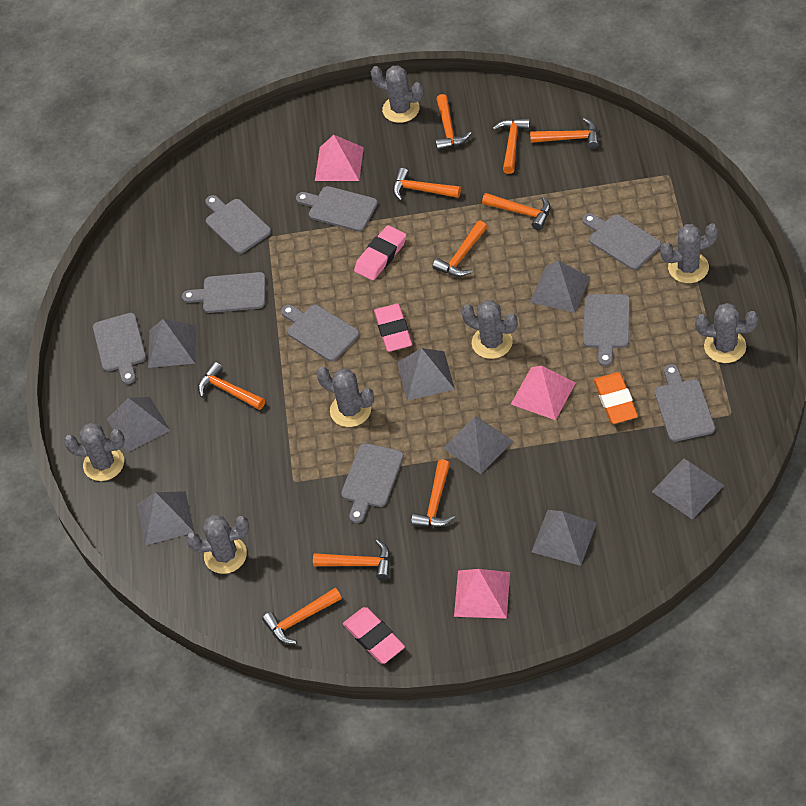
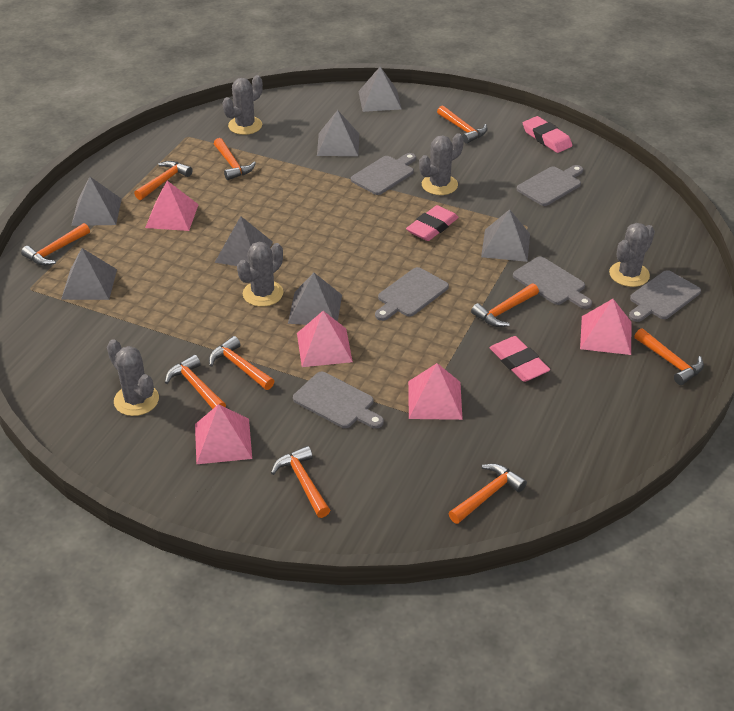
grey cactus: [64,423,125,481] [186,515,249,574] [316,367,374,427] [371,66,424,123] [461,300,518,359] [660,223,718,283] [695,303,758,363] = 7 -> [107,339,159,416] [222,75,263,135] [237,242,283,307] [419,133,464,195] [609,223,655,287] = 5
grey cutting board: [93,313,146,384] [182,272,266,313] [205,195,271,254] [281,305,359,361] [296,186,378,232] [341,443,404,523] [582,213,661,270] [583,294,630,366] [654,364,715,442] = 9 -> [293,372,384,429] [351,153,416,195] [375,267,449,321] [513,256,592,309] [516,165,583,206] [629,270,701,322] = 6
grey pyramid: [107,397,170,453] [137,491,194,545] [148,319,196,368] [397,348,455,401] [443,416,513,474] [530,261,590,313] [531,510,597,566] [652,458,724,520] = 8 -> [61,248,117,300] [71,177,122,226] [214,216,273,266] [288,273,342,325] [317,110,359,156] [358,67,402,112] [481,209,530,262] = 7
orange eraser: [594,372,638,424] = 1 -> none = 0
pink pyramid: [315,135,364,181] [454,569,510,619] [511,366,576,420] = 3 -> [145,181,199,231] [195,404,252,464] [297,311,353,367] [408,363,463,420] [580,299,632,355] = 5

